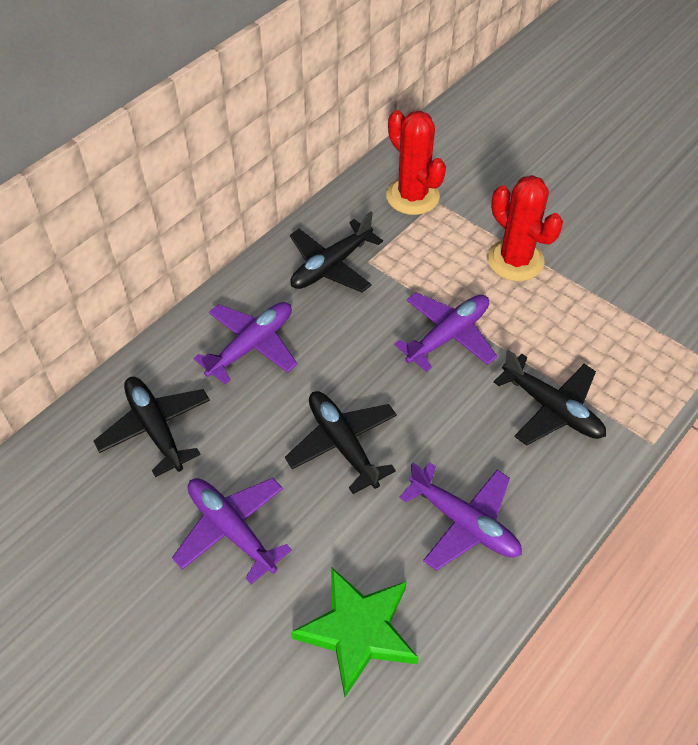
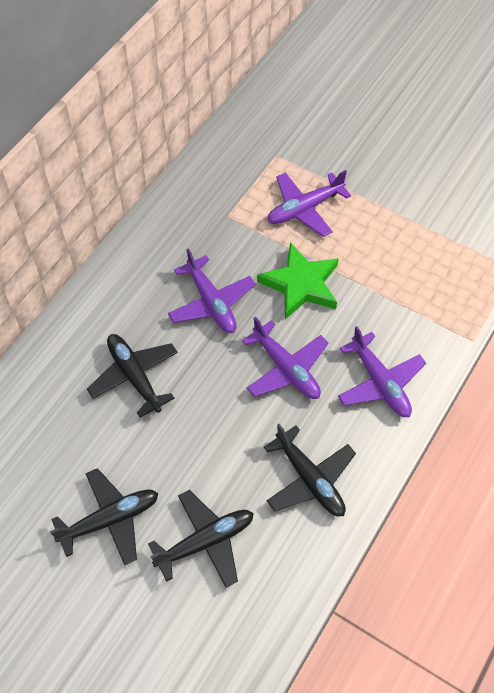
red cactus: [386,110,446,215] [487,175,563,281] = 2 -> none = 0

